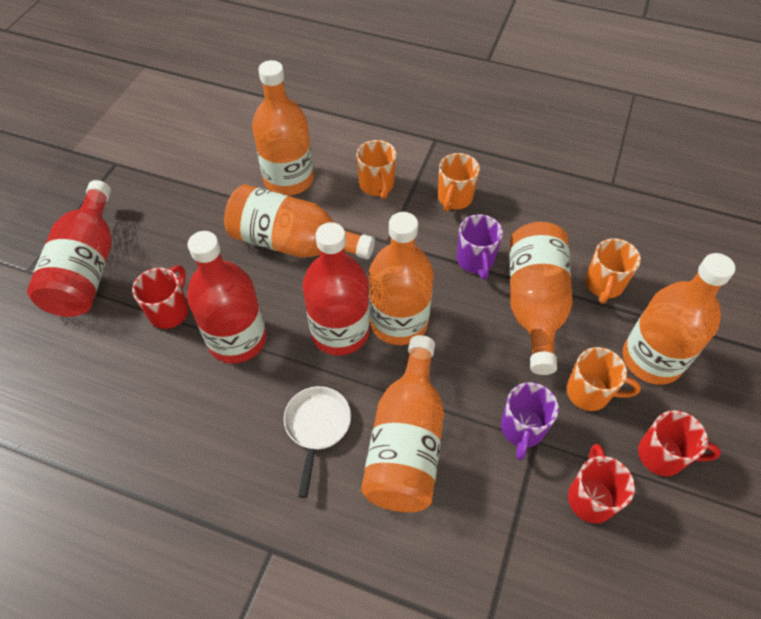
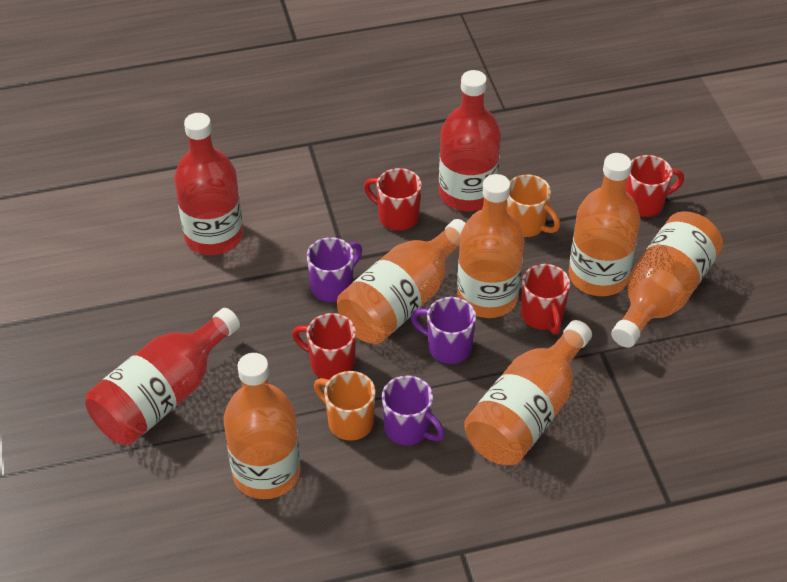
orange mug: [356,140,396,199] [438,153,480,212] [567,347,641,411] [585,238,641,304] = 4 -> [314,371,376,441] [507,174,560,237] = 2
purple mug: [457,214,503,279] [501,382,559,460] = 2 -> [307,237,362,302] [382,376,445,445] [411,297,476,364] = 3
red mug: [132,266,188,329] [568,444,635,523] [638,410,721,476] = 3 -> [292,313,356,380] [364,168,422,231] [521,264,570,334] [626,155,684,217] = 4
white pan: [284,386,351,498] = 1 -> none = 0

